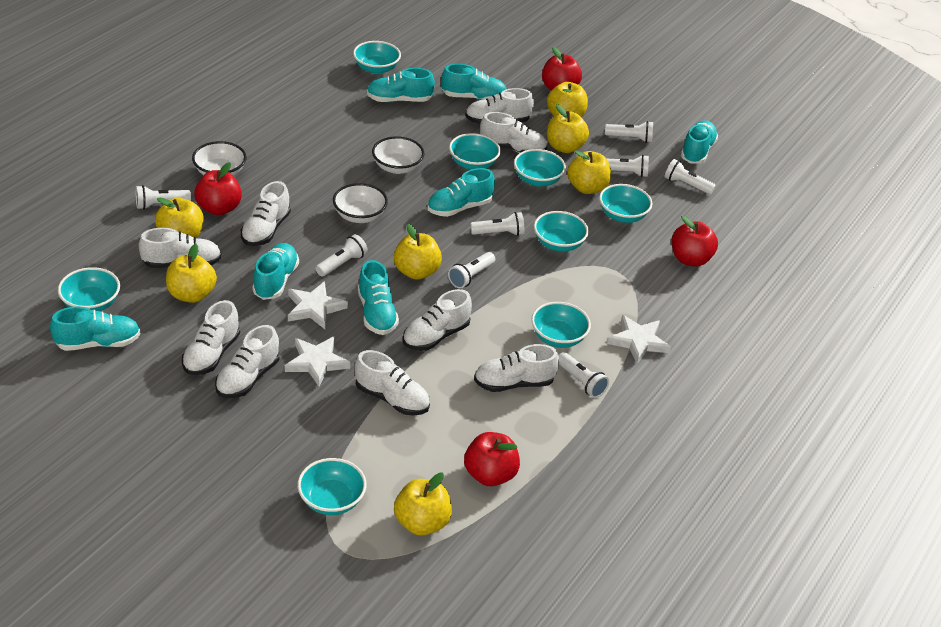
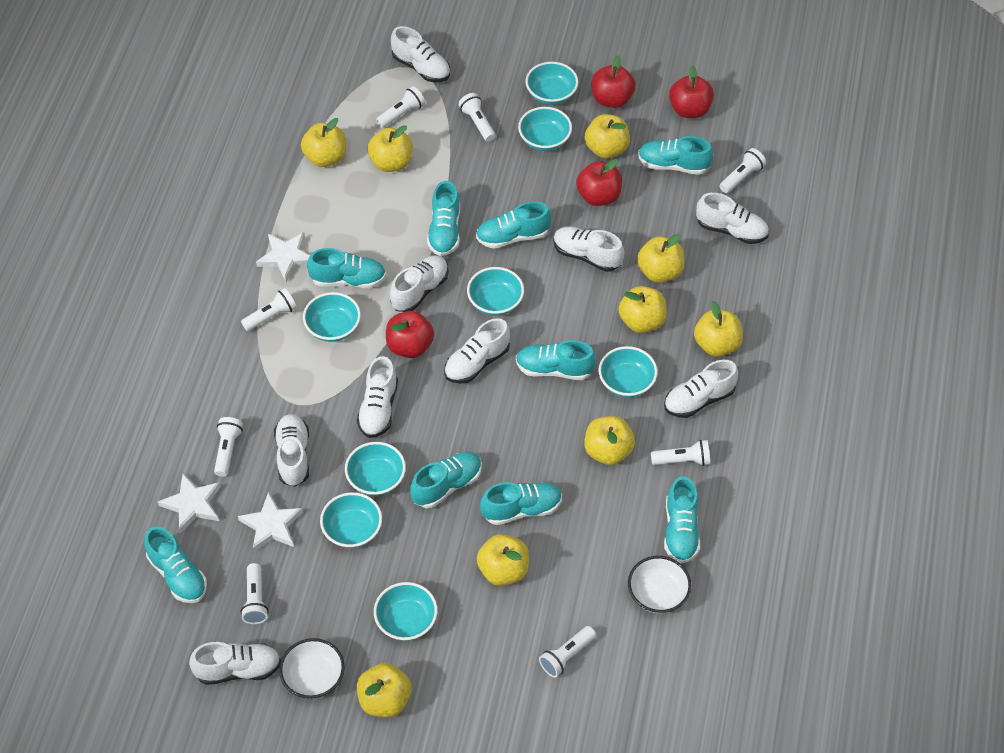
turquoise shoe: [50,307,140,351] [252,243,299,300] [358,260,399,335] [366,68,435,102] [427,168,495,217] [441,64,506,100] [681,120,718,164] = 7 -> [144,527,207,603] [307,248,386,288] [410,451,482,508] [427,181,460,256] [476,201,551,249] [480,482,562,525] [516,340,596,380] [638,136,713,175] [664,476,700,563] = 9
white bowl: [192,141,247,176] [333,183,388,223] [372,136,424,174] = 3 -> [279,638,345,699] [628,556,691,613] = 2
yellow apple: [155,197,203,238] [166,244,217,303] [394,224,442,280] [394,473,452,536] [547,82,588,117] [547,104,589,153] [567,150,611,194] = 7 -> [301,118,346,167] [357,663,412,717] [367,125,413,172] [477,534,529,586] [584,416,635,465] [585,114,630,158] [618,286,667,333] [637,234,684,283] [694,301,743,357] = 9

